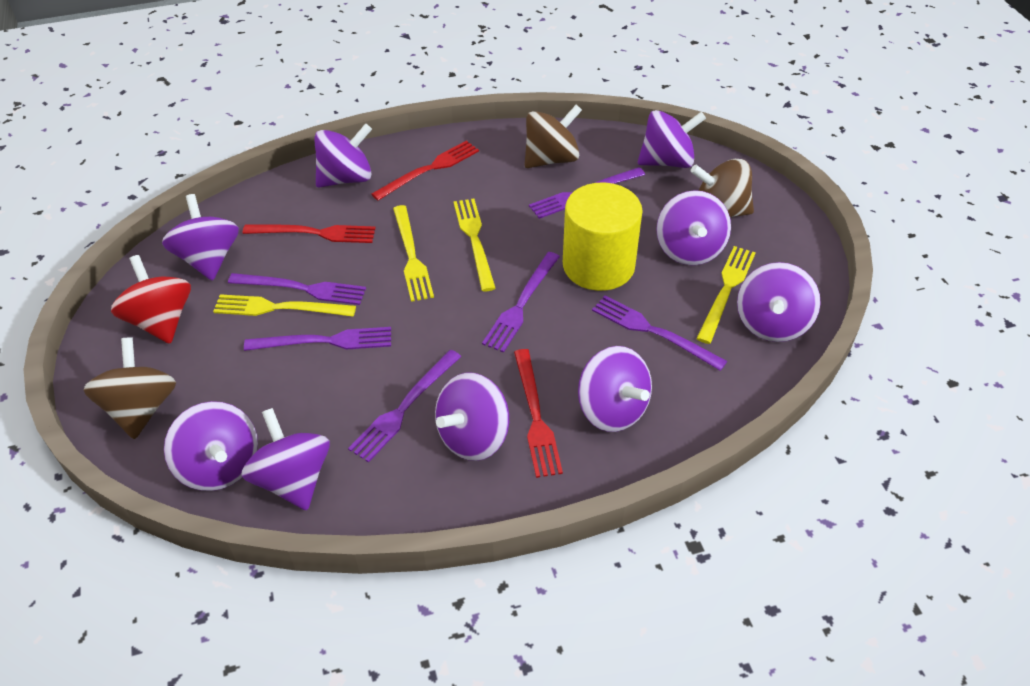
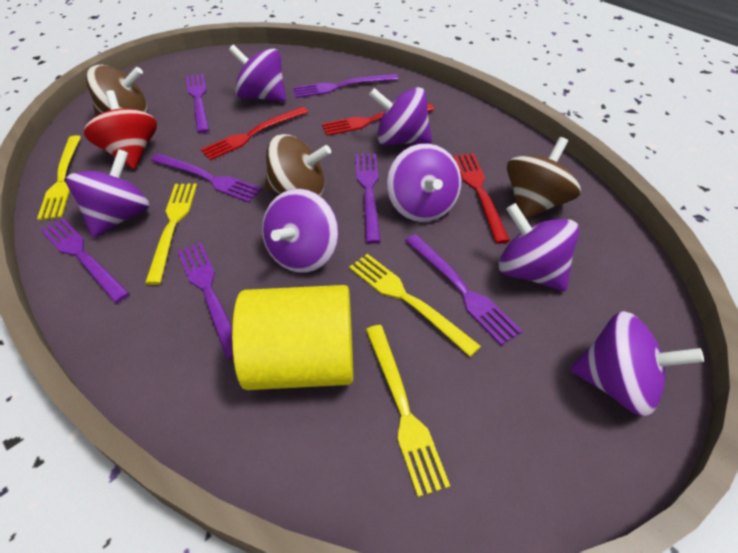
purple fork: [228,273,366,305] [244,327,391,351] [348,350,461,463] [482,252,560,353] [529,167,645,219] [592,296,727,371] = 6 -> [41,218,130,303] [151,153,262,203] [178,242,233,360] [186,73,209,133] [293,74,399,98] [355,153,381,244] [405,234,522,346] = 7
purple spinning top: [162,194,239,281] [164,401,258,491] [241,408,330,510] [314,123,372,188] [435,373,509,461] [578,346,652,432] [638,110,706,168] [656,190,731,265] [737,262,821,342] = 9 -> [66,149,149,238] [229,44,286,102] [262,188,339,273] [369,87,432,146] [387,143,462,222] [499,203,579,291] [571,311,704,417] = 7

